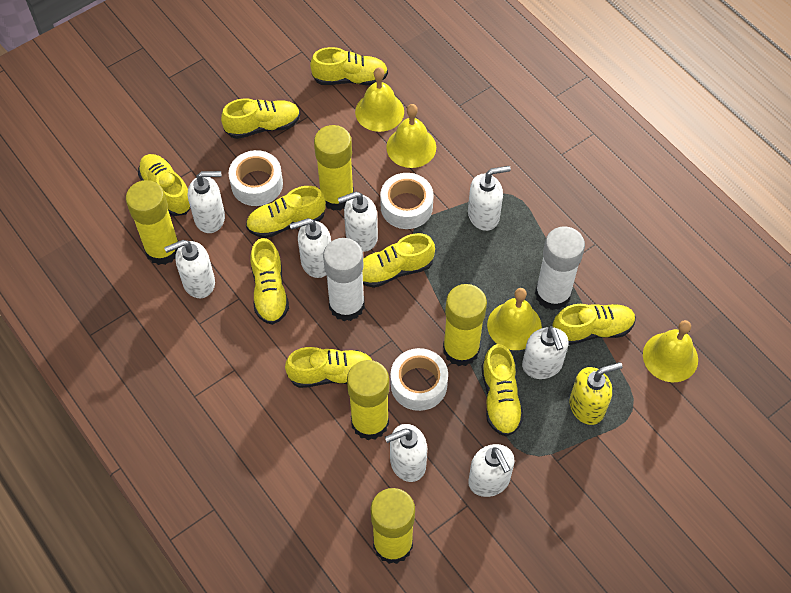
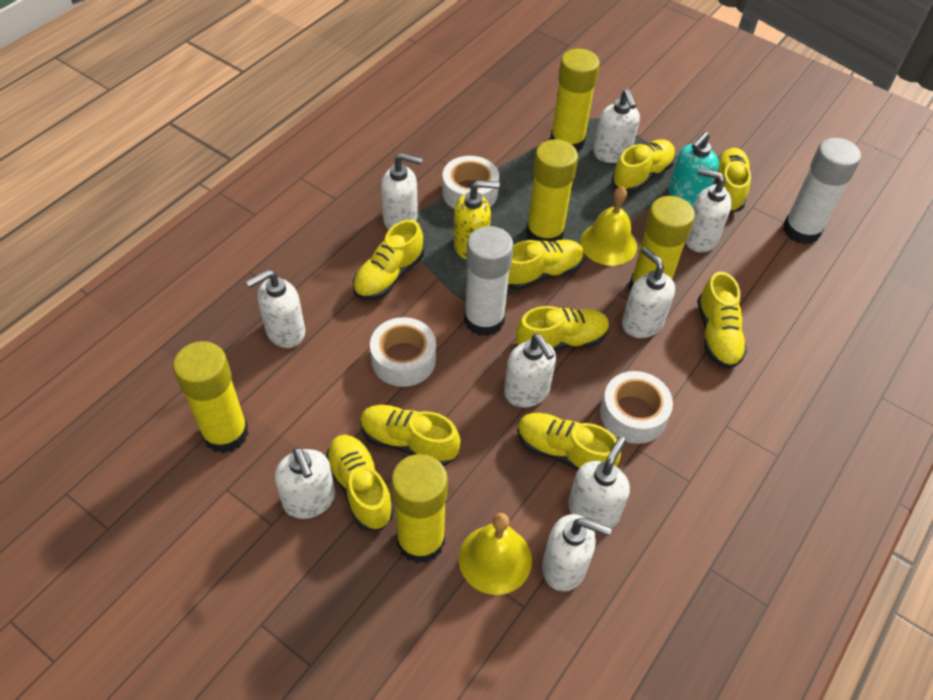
turquoise soap dispenser: none = 0 -> [668,132,719,207] = 1
white soap dispenser: [164,240,215,298] [188,171,225,233] [289,218,331,278] [338,192,378,252] [385,424,427,482] [468,166,511,231] [468,444,515,497] [522,326,568,379] = 8 -> [246,270,305,348] [275,447,335,519] [381,153,423,229] [504,334,556,407] [542,514,612,592] [568,436,630,528] [593,89,640,163] [622,247,675,338] [685,168,732,252] = 9
yellow bell: [355,67,404,132] [386,104,436,168] [487,288,542,350] [643,320,698,382] = 4 -> [459,513,532,595] [580,186,637,266] = 2

